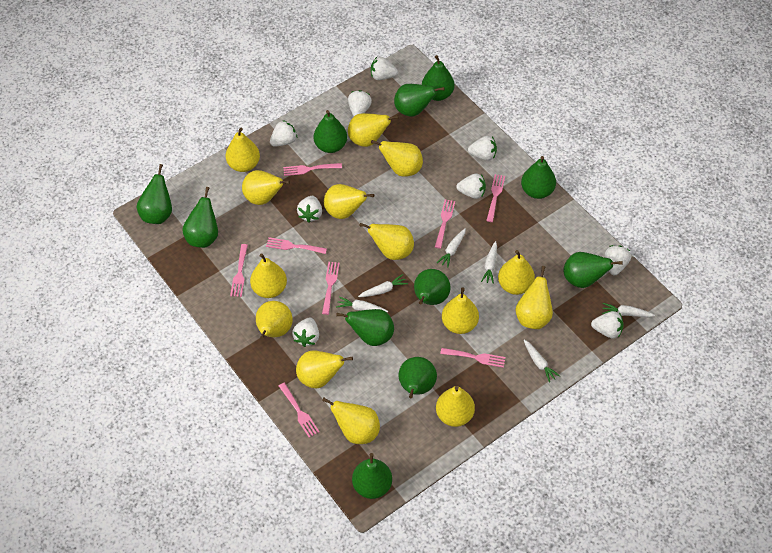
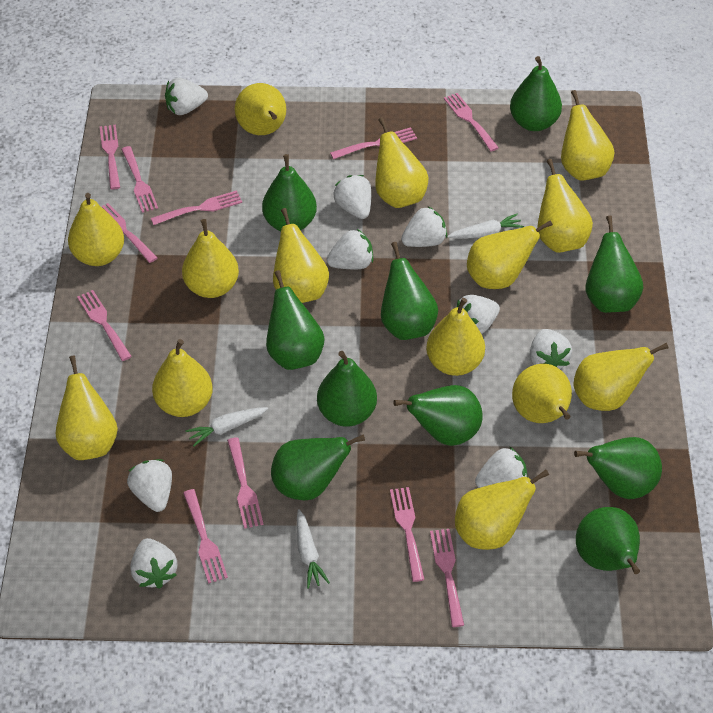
green pear: [137,164,172,224] [182,187,218,248] [314,110,347,153] [336,309,394,346] [352,453,392,499] [394,84,445,117] [399,357,437,398] [414,269,450,305] [422,55,454,101] [521,156,556,199] [563,252,623,288] = 11 -> [262,154,317,231] [266,270,325,370] [271,435,365,500] [317,351,377,427] [381,242,438,340] [393,385,483,446] [510,56,562,131] [574,437,662,499] [576,507,640,574] [586,215,643,313] = 10
pink fork: [230,244,248,297] [266,237,327,254] [279,383,319,438] [283,163,342,176] [322,262,340,315] [435,199,455,249] [440,348,505,368] [486,174,505,222] = 8 -> [77,290,132,361] [100,125,120,189] [102,203,158,263] [121,146,158,213] [151,190,242,225] [183,489,228,584] [227,437,264,529] [330,127,417,159] [390,487,425,582] [430,529,464,627] [444,93,499,151] = 11
white carrot: [336,296,388,312] [358,274,408,297] [437,228,466,268] [481,241,497,284] [524,340,560,383] [602,303,655,317] = 6 -> [185,407,268,446] [297,509,330,588] [447,214,524,239] = 3

